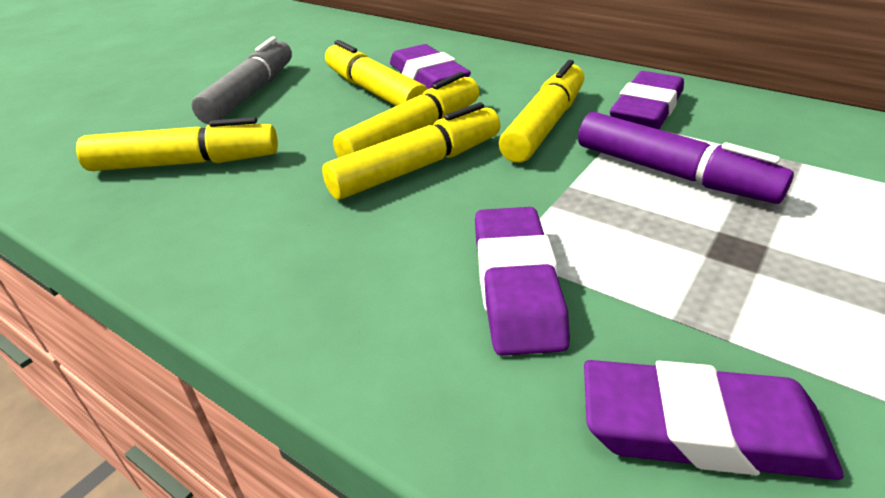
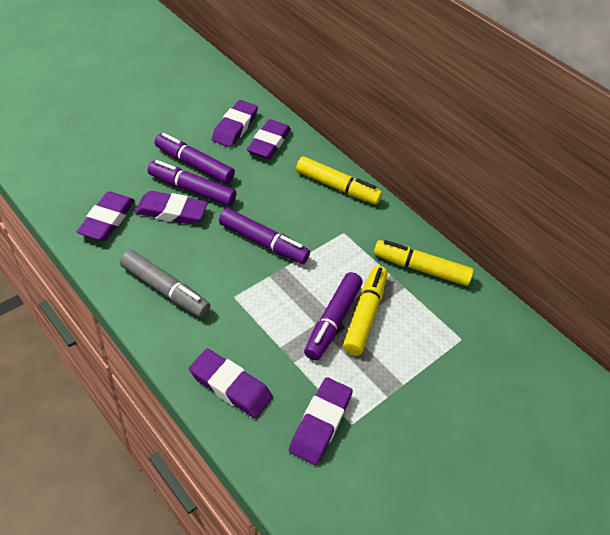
purple eraser: [390,44,471,89] [475,207,570,356] [584,360,844,480] [610,71,684,129] = 4 -> [77,191,135,241] [135,191,208,225] [189,349,273,419] [212,100,258,147] [247,119,291,159] [289,377,353,465] = 6
purple marker: [578,112,794,204] = 1 -> [148,160,236,207] [155,133,235,184] [219,208,310,264] [304,272,363,361] = 4
yellow marker: [76,117,278,171] [322,103,500,200] [325,40,428,106] [333,72,479,158] [499,60,584,163] = 5 -> [296,156,382,204] [343,266,388,356] [374,240,474,286] = 3

